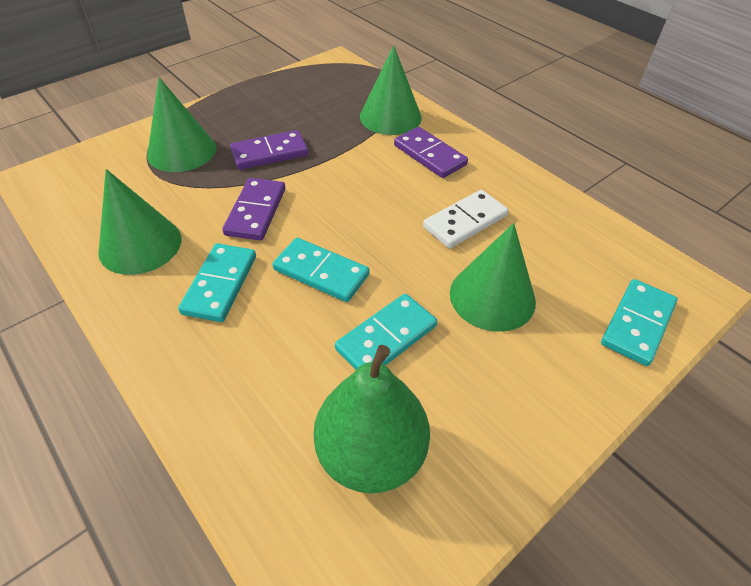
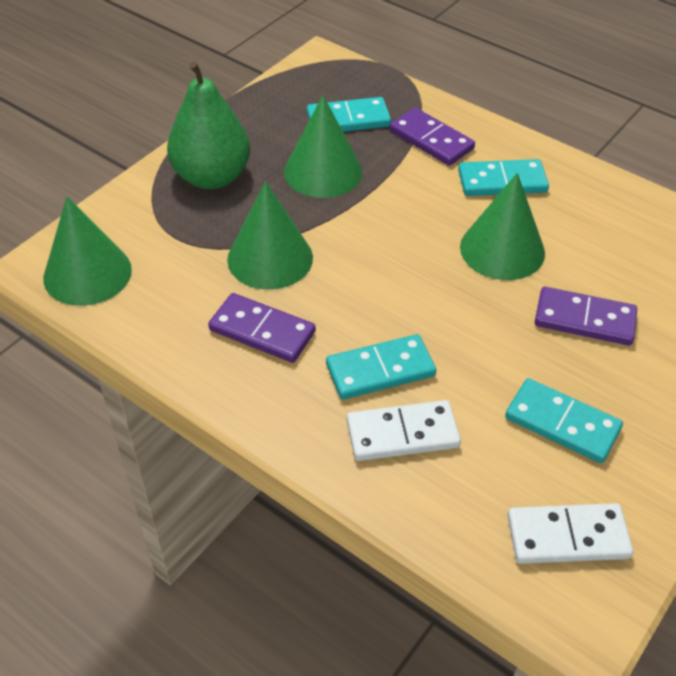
white domino: [423,190,508,248] = 1 -> [347,400,461,461] [507,503,633,564] = 2

